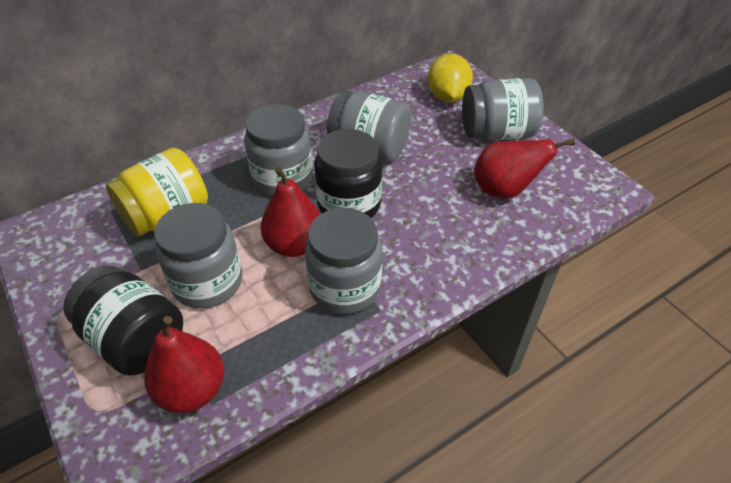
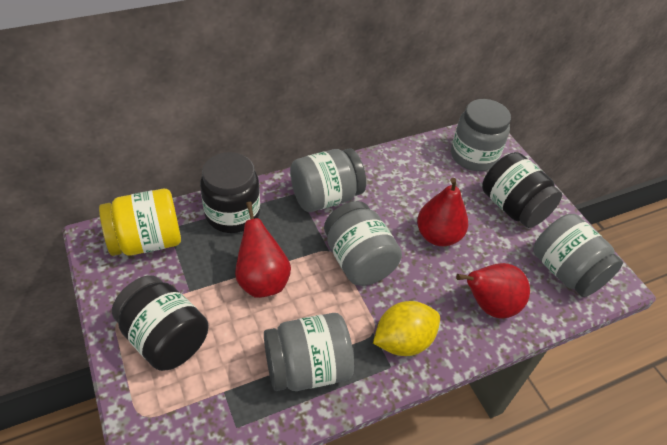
black jar: [63,266,183,376] [314,129,382,218] = 2 -> [112,275,209,371] [200,152,260,233] [482,152,562,228] = 3

